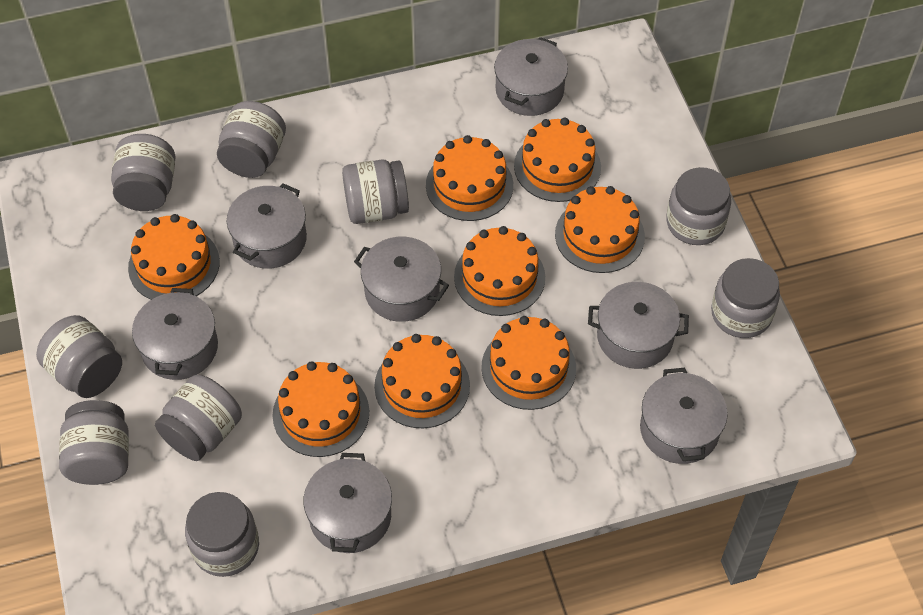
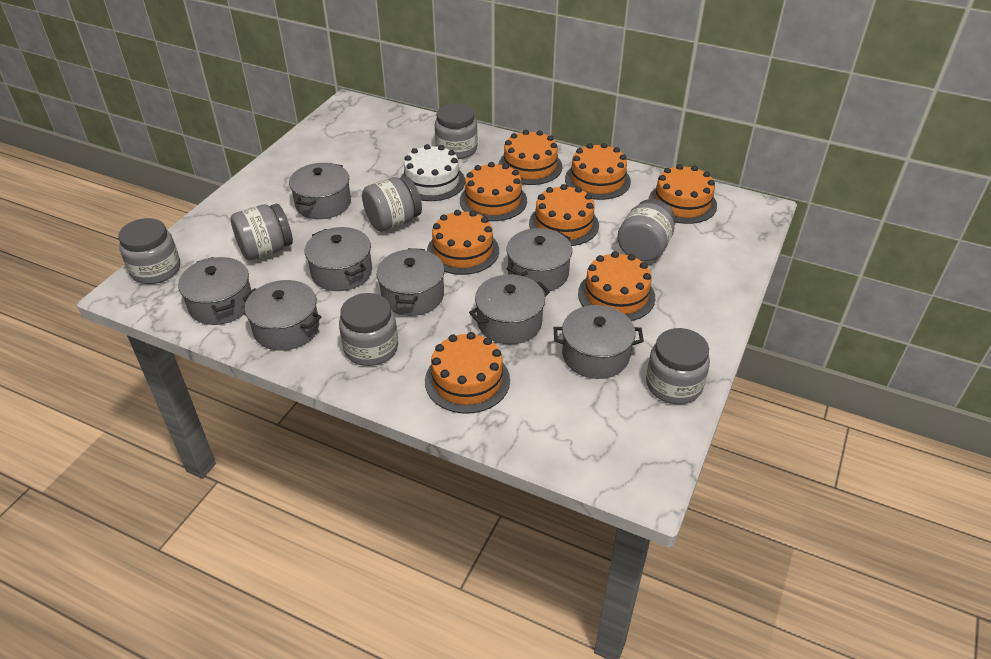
grey jar: [36,315,122,398] [59,400,129,485] [111,134,176,211] [155,375,242,461] [185,492,259,577] [217,101,286,178] [342,160,409,224] [666,167,731,245] [711,258,780,338] = 9 -> [118,218,180,284] [231,204,293,261] [339,293,398,366] [362,176,422,232] [435,104,478,159] [617,199,676,262] [646,328,710,404] = 7
grey pot: [132,288,218,380] [227,183,307,269] [304,453,392,553] [354,237,449,322] [494,37,568,116] [588,282,689,369] [640,368,728,464] = 7 -> [178,257,252,325] [243,280,321,351] [289,163,351,219] [305,227,372,291] [376,248,445,316] [469,274,550,344] [506,228,572,292] [554,305,644,379] = 8
white cake: none = 0 -> [401,144,465,201] = 1

